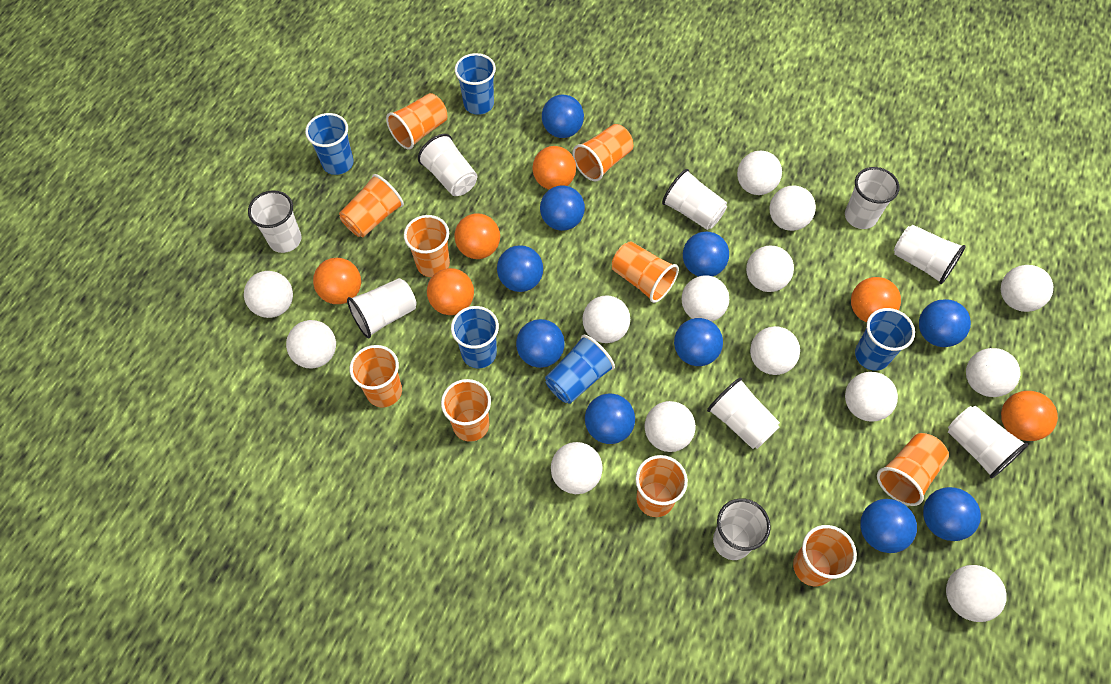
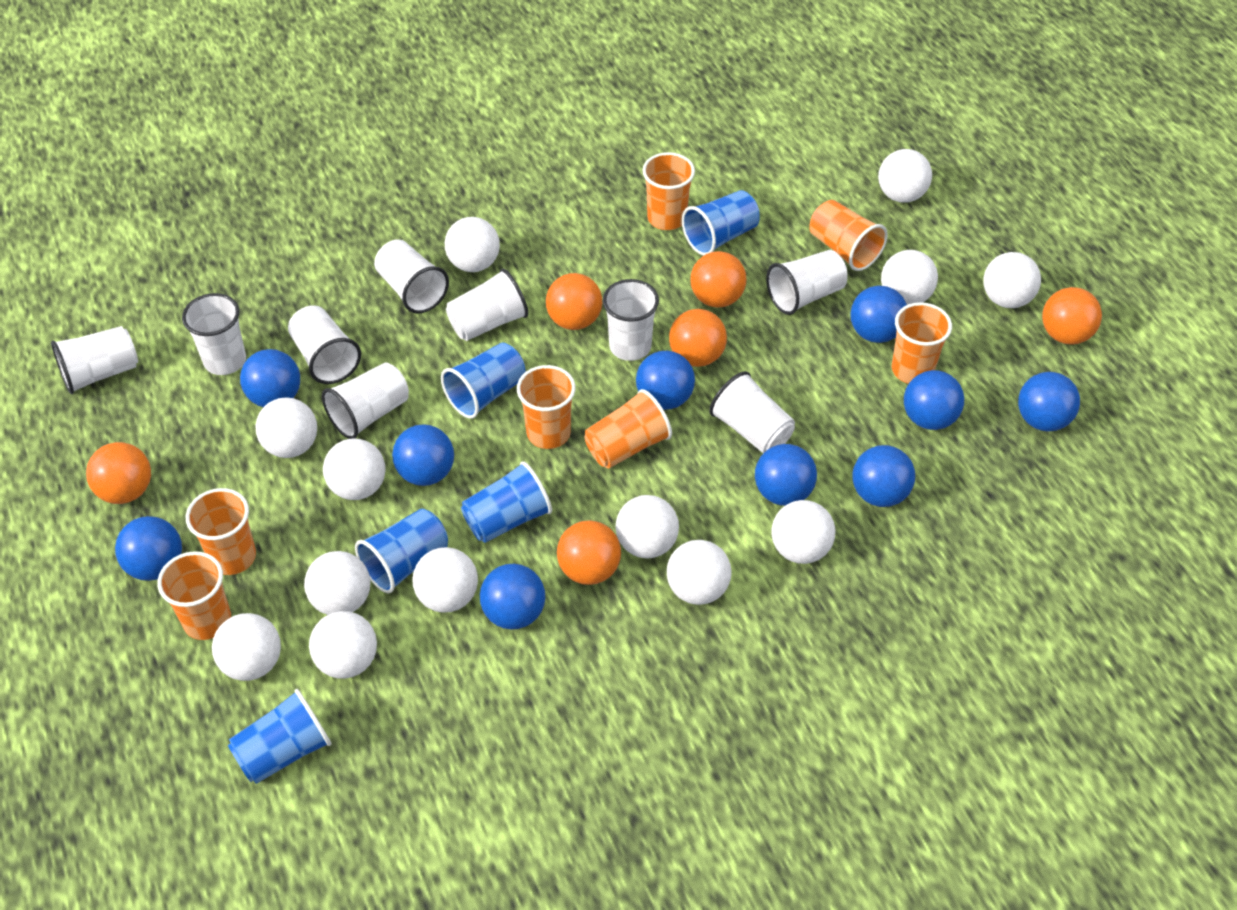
orange cup: [339,174,404,237] [350,345,402,408] [386,93,447,150] [404,215,450,277] [441,379,491,442] [572,124,633,181] [612,241,679,303] [635,455,688,517] [793,525,857,586] [877,433,949,506] = 10 -> [157,551,231,640] [186,488,256,575] [517,365,576,449] [584,389,672,469] [642,152,695,230] [809,200,888,271] [892,302,952,384] = 7
white ball: [244,271,293,318] [286,320,336,369] [551,442,603,494] [582,295,630,343] [645,401,696,452] [682,275,729,322] [737,150,782,195] [746,246,794,292] [750,326,800,375] [770,185,816,231] [845,372,898,422] [946,565,1007,622] [966,348,1021,397] [1001,265,1053,312] = 14 -> [212,613,281,681] [256,397,317,458] [304,551,370,615] [309,611,377,679] [323,439,386,500] [412,547,478,613] [445,217,500,272] [615,495,679,559] [667,540,731,605] [771,500,835,564] [878,149,932,203] [881,250,938,305] [983,252,1041,308] = 13

